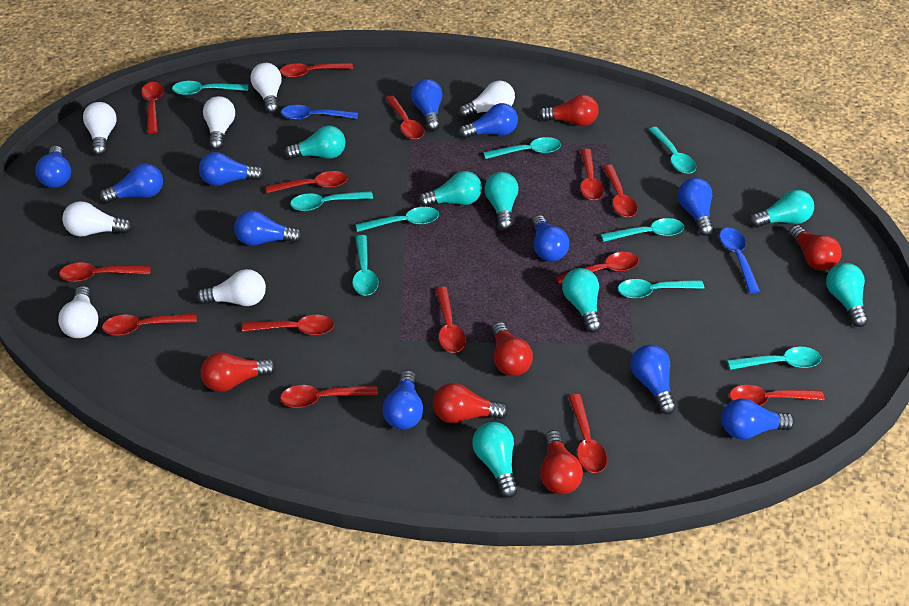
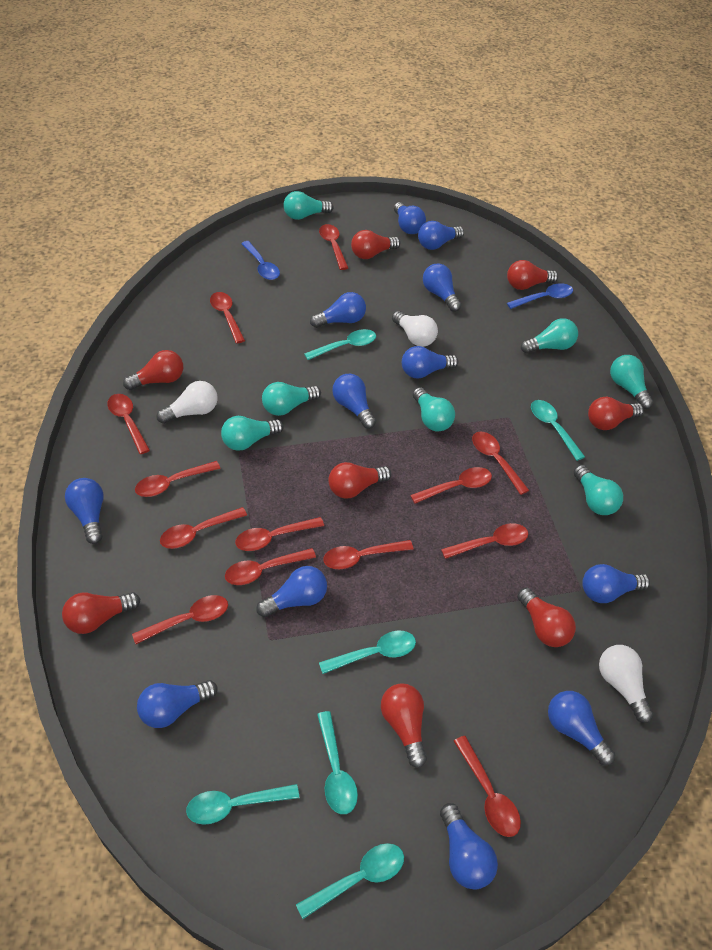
blue light bulb: [35,146,71,188] [100,164,163,203] [199,152,264,186] [234,210,302,246] [383,370,423,430] [411,79,442,131] [459,103,518,139] [532,215,569,261] [631,345,676,414] [678,178,714,236] [721,398,795,439] = 11 -> [65,478,103,544] [137,680,217,728] [256,566,327,617] [310,292,366,328] [332,374,376,429] [394,202,426,234] [402,346,459,378] [418,221,464,250] [423,263,461,312] [440,803,498,890] [548,691,615,766] [582,564,650,603] = 12
red light bulb: [201,352,276,392] [433,383,509,423] [491,322,533,376] [538,94,599,126] [540,430,583,495] [789,225,841,271] = 6 -> [62,592,140,634] [123,350,183,390] [328,462,391,499] [351,230,400,259] [381,683,427,768] [507,260,558,290] [517,588,576,647] [588,397,644,430] = 8
red spoon: [59,263,151,282] [102,313,197,336] [141,82,164,134] [242,315,334,335] [266,171,348,193] [280,63,353,78] [280,385,378,408] [385,96,424,140] [436,287,466,353] [556,252,639,285] [568,394,607,473] [580,149,604,200] [603,165,637,217] [730,385,825,406] = 14 -> [107,394,150,454] [132,595,228,644] [135,461,221,497] [160,507,247,549] [210,292,245,344] [225,548,316,585] [235,517,324,551] [319,224,348,270] [323,540,414,569] [410,467,492,504] [441,523,528,559] [454,736,521,837] [472,431,529,495] = 13
turquoise spoon: [172,81,248,95] [290,191,373,211] [352,235,378,296] [356,207,439,232] [483,137,561,159] [601,218,684,242] [618,279,704,299] [649,127,696,174] [727,347,821,370] = 9 -> [186,784,299,825] [296,843,404,919] [304,329,376,360] [317,711,358,814] [319,631,416,674] [531,400,585,461] = 6
white light bulb: [58,286,99,338] [62,201,132,237] [83,102,117,156] [197,269,266,306] [203,96,235,150] [250,63,282,113] [459,80,515,118] = 7 -> [156,381,218,424] [392,311,438,347] [599,645,654,723] = 3

